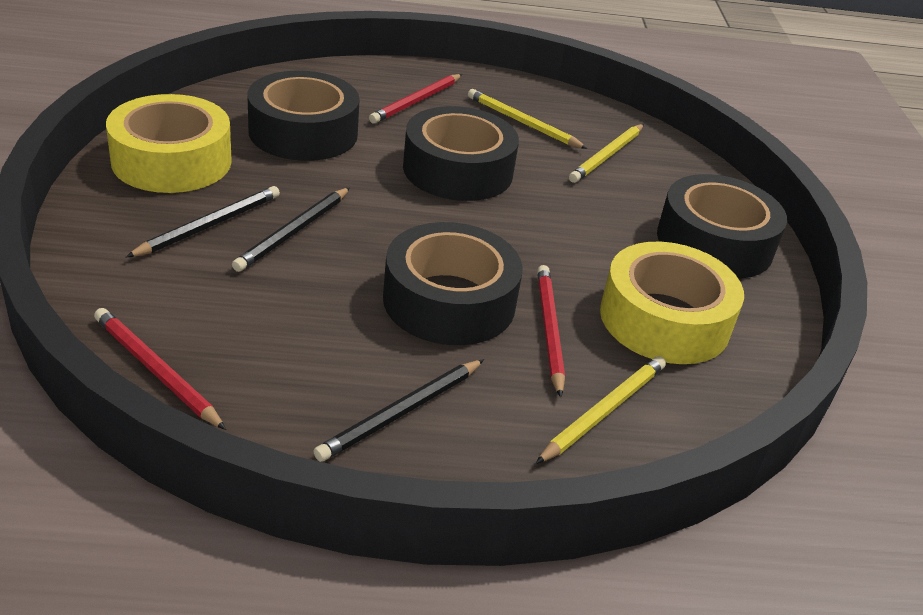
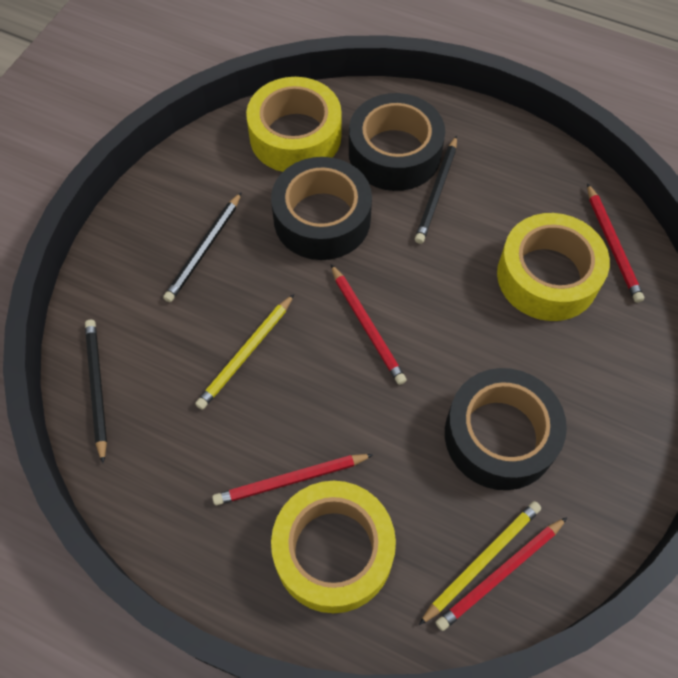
black tape: [247,71,360,161] [383,222,523,345] [403,106,519,201] [657,174,787,279] = 4 -> [271,157,372,260] [349,93,445,191] [445,368,567,490] = 3
red pencil: [94,308,226,430] [369,74,462,124] [537,265,565,398] = 3 -> [212,454,374,505] [331,264,407,385] [436,517,567,631] [587,183,644,303] = 4
yellow pencil: [468,89,588,149] [536,356,666,464] [569,124,644,183] = 3 -> [195,294,294,410] [419,501,541,625] = 2
yellow tape: [106,94,232,193] [600,242,744,364] = 2 -> [246,77,342,172] [271,481,396,613] [497,213,610,321] = 3

